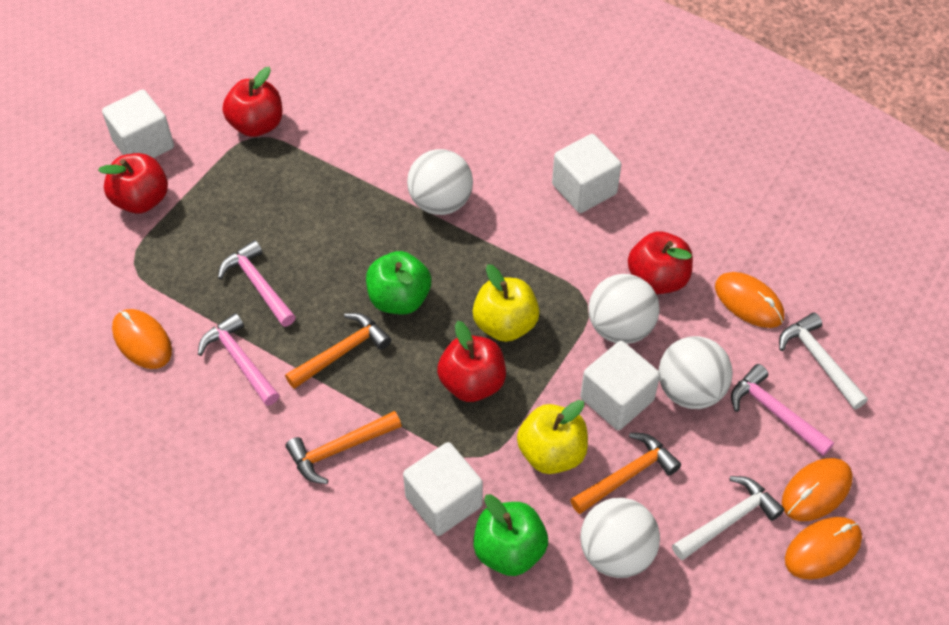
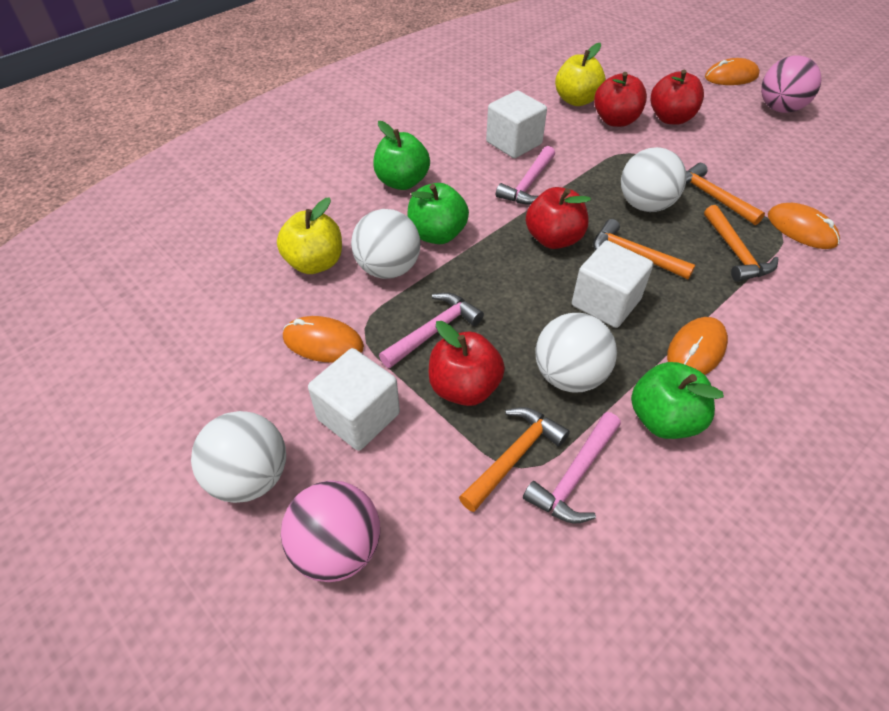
green apple: [366,251,431,314] [473,494,548,576] = 2 -> [373,121,430,190] [408,183,469,244] [631,362,724,439] = 3
orange hammer: [285,313,392,389] [286,411,402,484] [570,433,681,514] = 3 -> [459,407,570,512] [593,219,695,279] [686,163,765,225] [704,205,778,282] = 4
pink ball: none = 0 -> [281,481,380,582] [761,55,822,113] = 2
white cube: [102,89,174,158] [403,442,483,536] [552,134,622,213] [580,341,660,430] = 4 -> [308,348,400,451] [486,91,547,158] [572,240,653,328] = 3
white hammer: [672,476,785,560] [779,312,868,409] = 2 -> none = 0

